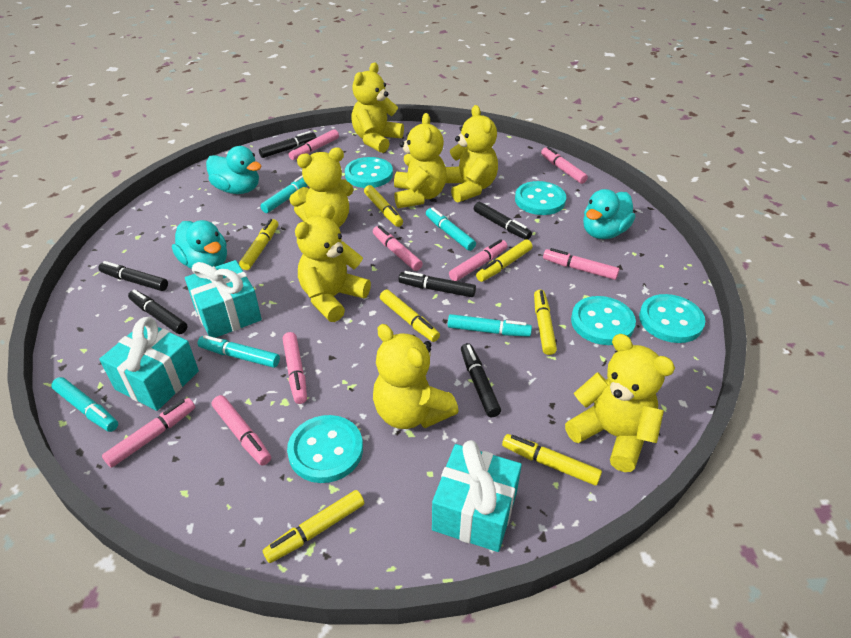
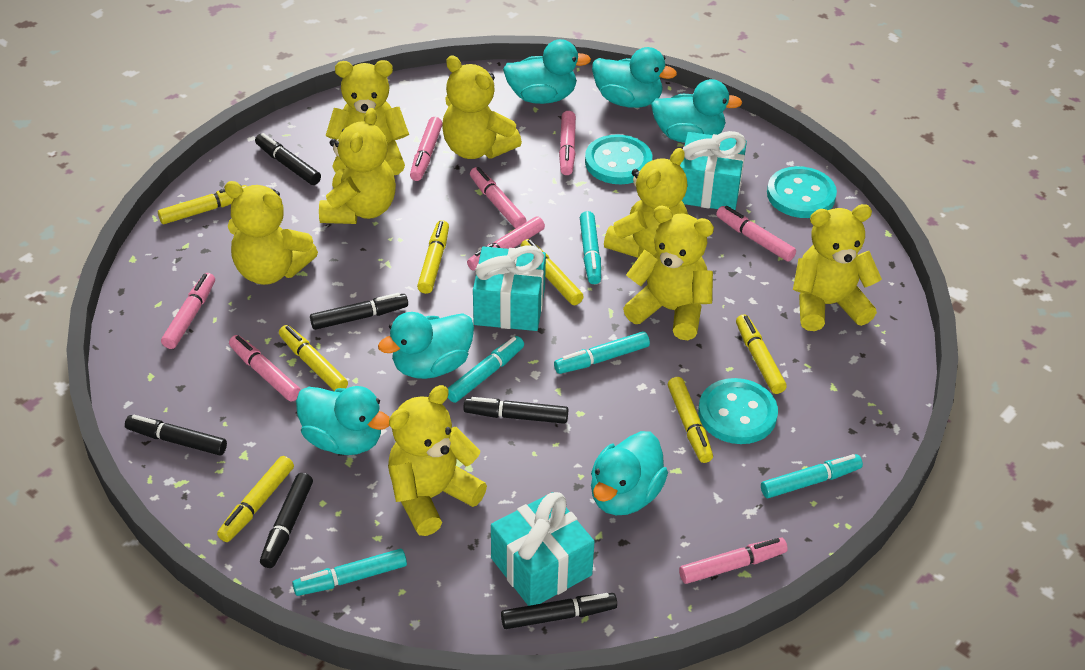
turquoise button: [287,415,363,483] [345,157,393,188] [515,181,566,215] [571,296,636,345] [639,294,705,343] = 5 -> [585,134,652,184] [698,378,778,444] [767,166,837,218] = 3
turquoise duck: [172,220,227,269] [206,146,262,194] [583,189,635,239] = 3 -> [296,386,390,455] [378,312,474,379] [503,39,591,104] [591,431,668,515] [592,47,677,108] [651,79,743,143] = 6
yellow teddy bear: [289,148,354,227] [295,204,371,322] [351,62,404,153] [373,324,459,429] [394,113,447,208] [445,105,498,203] [565,334,675,472] = 7 -> [224,181,318,285] [319,108,396,224] [326,60,409,175] [388,385,487,536] [442,56,522,159] [604,148,688,258] [623,206,714,340] [793,204,882,331] = 8

